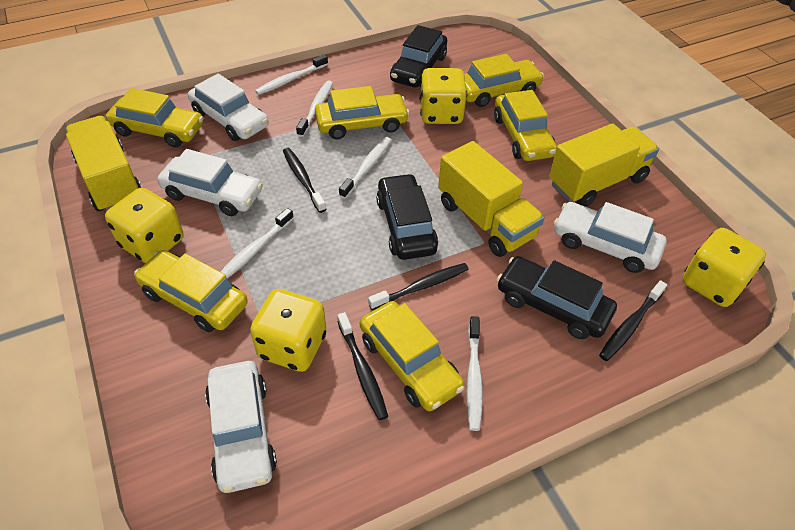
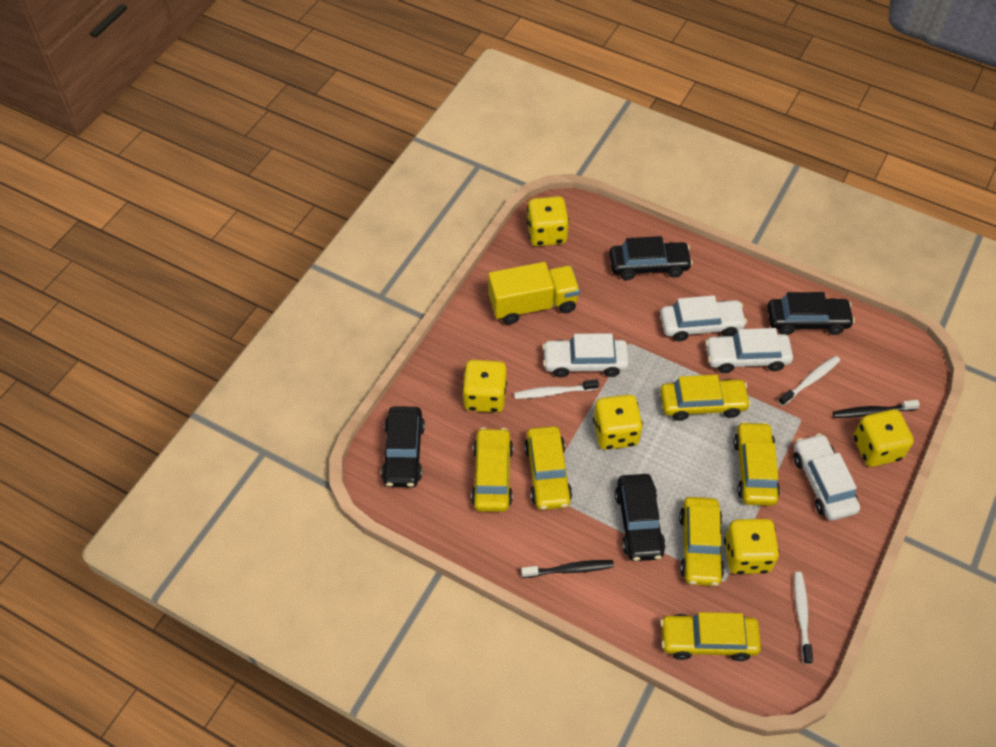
black car: [376,173,438,260] [390,25,447,87] [497,256,617,339] = 3 -> [381,406,425,487] [609,236,693,280] [615,474,666,561] [767,292,855,335] = 4
black toothbrush: [283,148,326,213] [337,312,388,420] [368,263,469,310] [599,280,667,361] = 4 -> [521,560,614,578] [833,400,920,418] = 2
white toothbrush: [221,208,294,278] [255,54,328,95] [296,80,333,137] [339,137,391,199] [466,316,483,431] = 5 -> [514,379,599,399] [778,356,840,406] [794,572,813,664] = 3
yellow dice: [105,188,183,263] [250,289,326,372] [420,68,467,124] [683,228,766,307] = 4 -> [462,360,507,413] [527,196,569,246] [593,395,643,450] [724,519,779,574] [854,409,914,467] = 5
yellow truck: [65,116,142,211] [438,141,544,257] [549,123,659,207] = 3 -> [488,262,580,324] = 1

